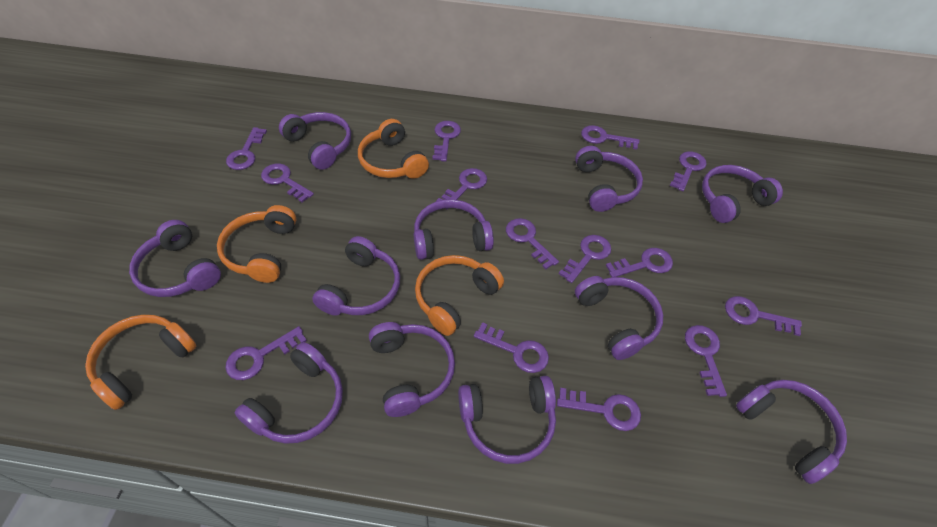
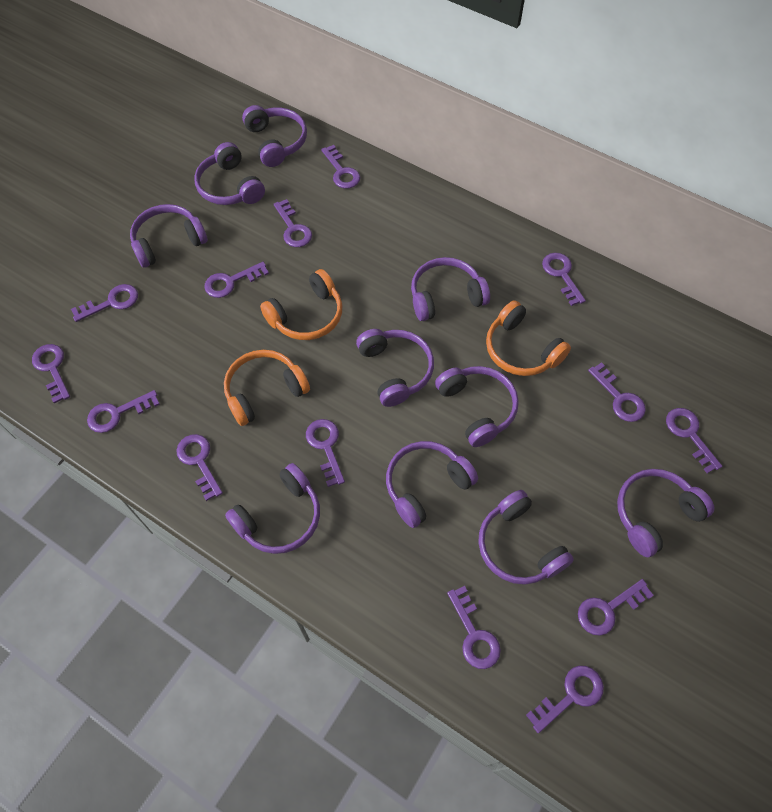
orange headphones: [85,315,196,410] [217,205,296,283] [358,119,429,179] [415,255,504,336] = 4 -> [224,350,310,426] [260,269,342,340] [486,300,571,376] = 3
purple headphones: [129,220,221,297] [235,342,343,444] [279,112,351,170] [312,236,400,316] [369,322,455,417] [414,199,494,260] [458,376,556,464] [575,146,643,212] [575,276,663,360] [702,165,783,223] [736,380,847,484] = 11 -> [130,204,208,268] [194,142,265,205] [225,463,320,554] [242,105,307,167] [356,329,434,407] [386,441,478,528] [411,257,490,321] [435,366,519,447] [478,490,574,585] [617,469,715,557] = 10

